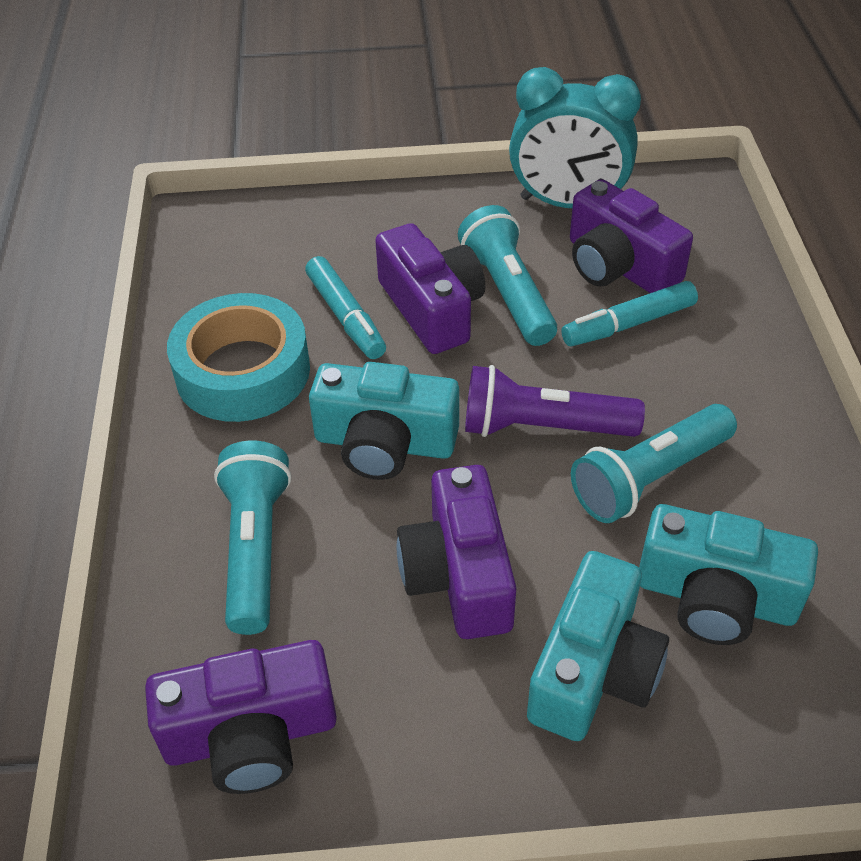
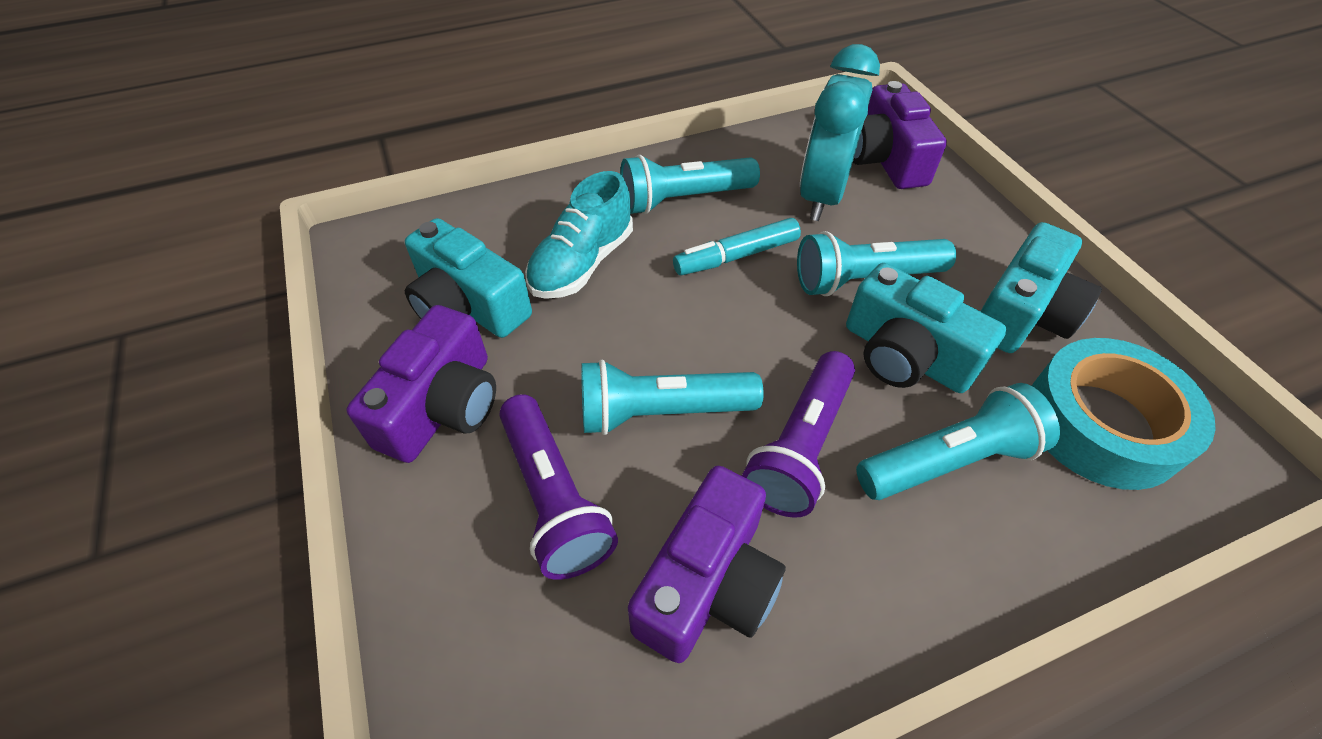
purple camera: [145,640,337,794] [375,223,485,354] [397,465,517,639] [570,179,693,293] = 4 -> [346,305,496,463] [628,466,786,663] [853,81,947,189] = 3
purple flashlight: [465,365,645,437] = 1 -> [499,394,618,580] [742,351,855,518] = 2
turquoise flashlight: [214,441,292,635] [458,205,557,346] [571,404,737,523] = 3 -> [581,359,764,435] [620,155,760,214] [797,231,956,296] [856,383,1060,500] = 4
turquoise marker: [305,256,386,359] [561,281,698,346] = 2 -> [673,218,801,275] = 1
turquoise shoe: none = 0 -> [525,171,633,299] = 1

